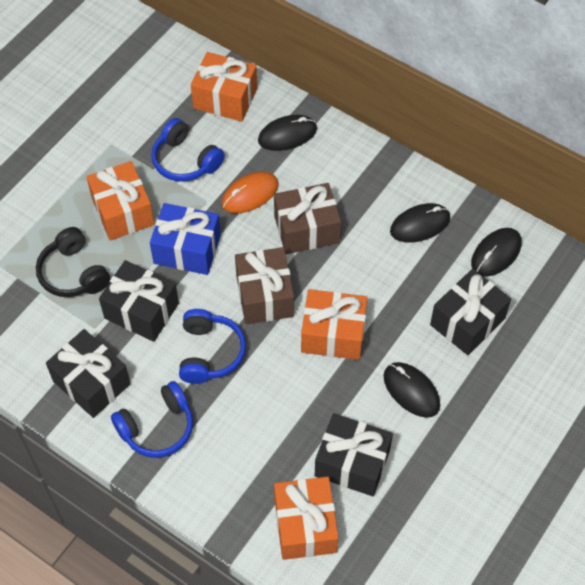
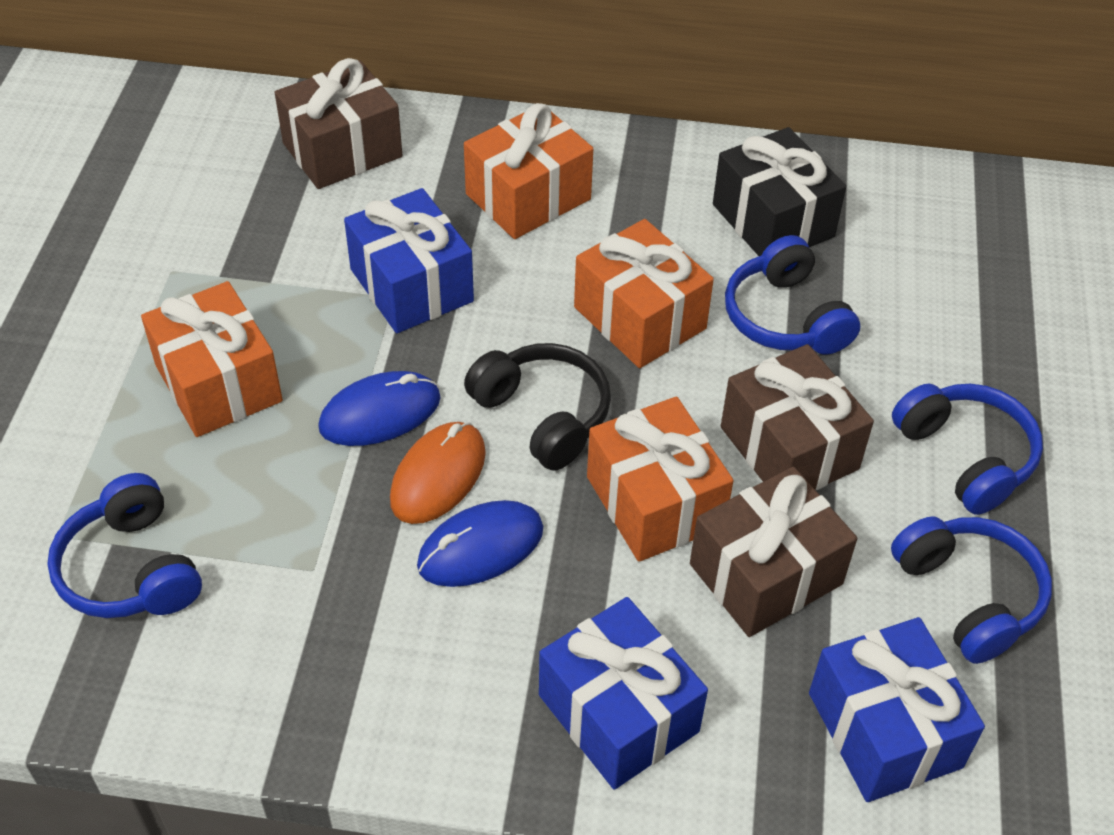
black gift: [46,329,131,418] [99,260,179,342] [315,413,393,496] [430,269,511,355] = 4 -> [713,127,846,256] = 1
black mouse: [258,115,317,151] [383,362,440,418] [390,203,450,243] [471,228,522,277] = 4 -> none = 0
blue gift: [150,203,221,275] = 1 -> [344,188,474,333] [539,597,708,790] [809,617,985,802] = 3
blue headphones: [111,381,193,458] [151,118,225,182] [179,309,246,384] = 3 -> [47,473,202,618] [725,235,860,355] [891,516,1052,664] [892,384,1043,515] = 4
blue mouse: none = 0 -> [318,371,441,446] [417,500,543,587] = 2
brown gift: [235,247,294,324] [274,183,341,254] = 2 -> [275,58,402,189] [690,467,857,637] [721,344,874,490] = 3

